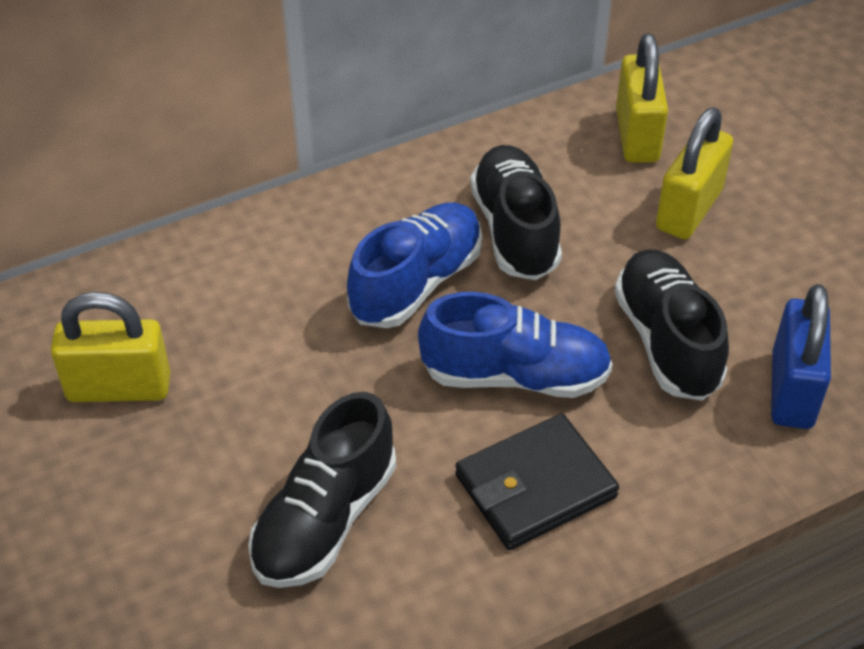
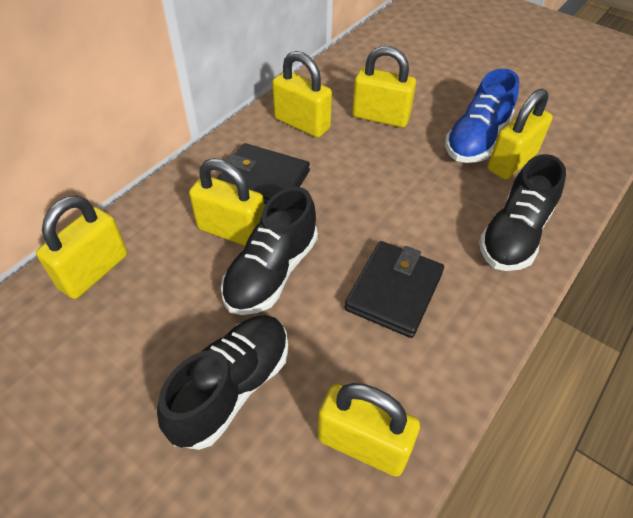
black wallet: [455,414,619,550] = 1 -> [217,143,310,204] [345,241,444,338] = 2
blue padlock: [771,284,831,429] = 1 -> none = 0
blue shoe: [347,203,482,328] [418,292,613,398] = 2 -> [445,68,519,163] = 1
yellow padlock: [51,292,171,402] [616,34,668,163] [656,107,733,240] = 3 -> [36,196,127,299] [189,158,264,246] [272,51,332,138] [318,383,420,477] [352,46,416,128] [488,89,553,180] = 6

